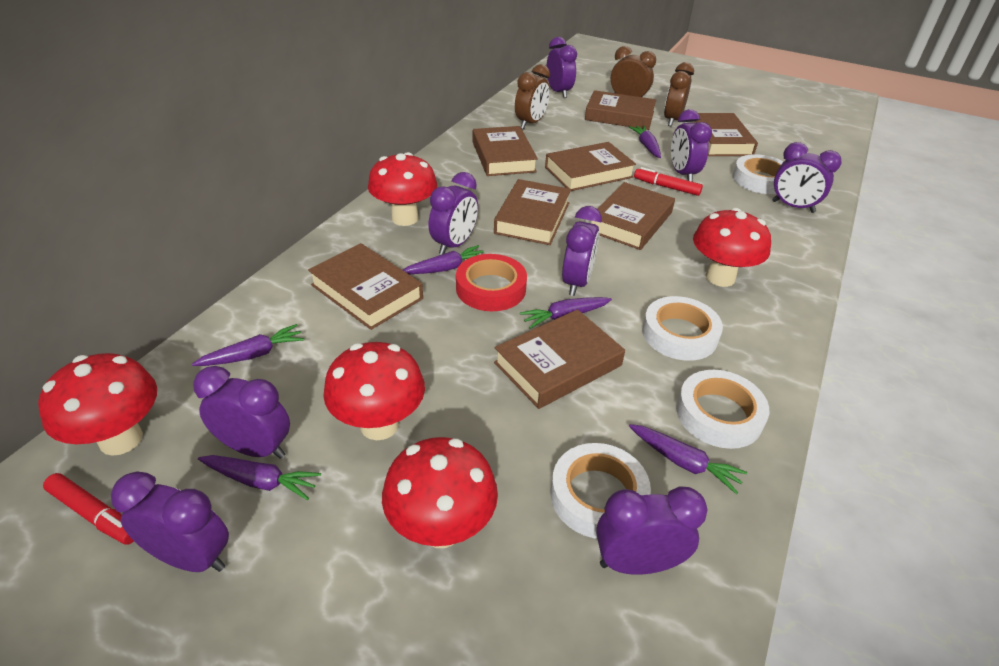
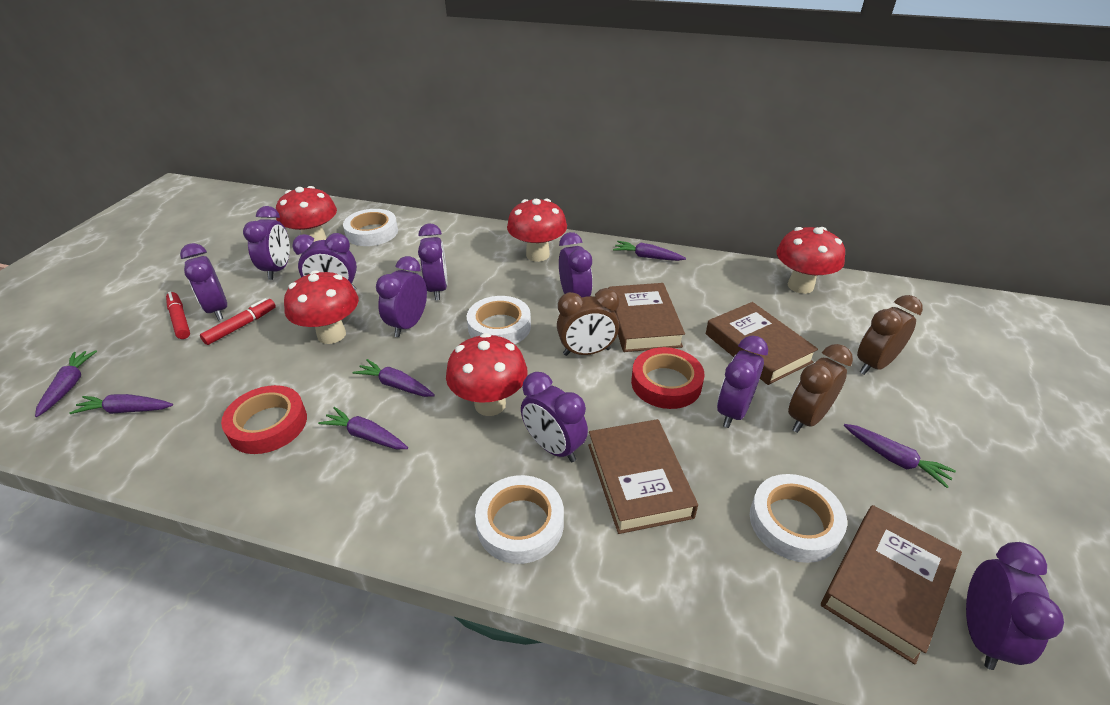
brown book: [308,243,423,330] [473,126,538,176] [494,179,571,245] [494,309,625,409] [545,142,636,191] [585,90,656,130] [591,182,675,250] [690,113,758,156] = 8 -> [588,419,698,534] [609,283,685,352] [706,302,818,385] [821,505,962,664] = 4
purple clock: [111,471,229,572] [193,366,290,459] [429,172,478,255] [547,37,577,98] [562,206,602,296] [596,486,708,575] [671,109,712,182] [772,142,841,213] = 8 -> [180,243,227,321] [243,206,290,280] [292,233,357,290] [376,256,427,337] [418,223,447,300] [521,372,588,462] [559,232,593,297] [717,336,768,428] [966,542,1064,670] = 9
red tape: [456,254,527,311] = 1 -> [221,385,307,454] [631,347,704,409] = 2

